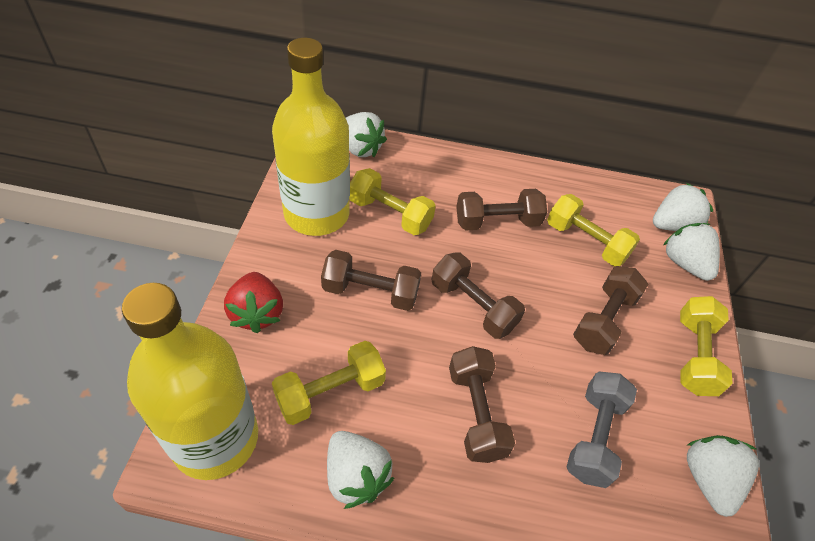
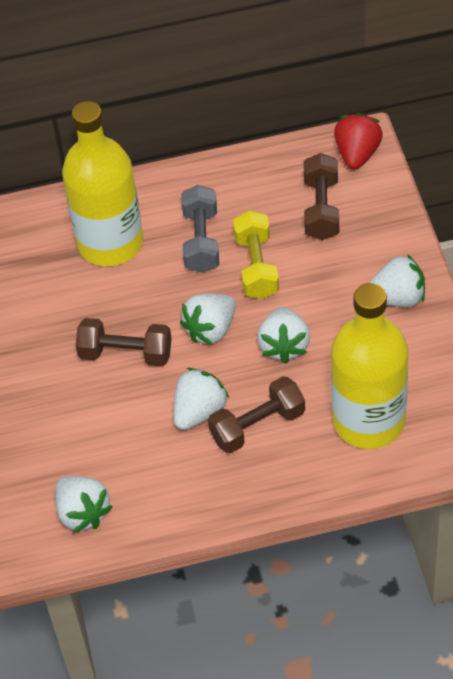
brown dumbbell: [321,250,421,311] [432,252,525,339] [449,346,515,463] [456,189,547,230] [573,266,648,355] = 5 -> [75,318,172,366] [208,376,305,453] [304,153,339,240] = 3
yellow dumbbell: [272,341,386,425] [349,168,436,235] [547,194,640,266] [680,296,733,396] = 4 -> [233,210,279,299] = 1

